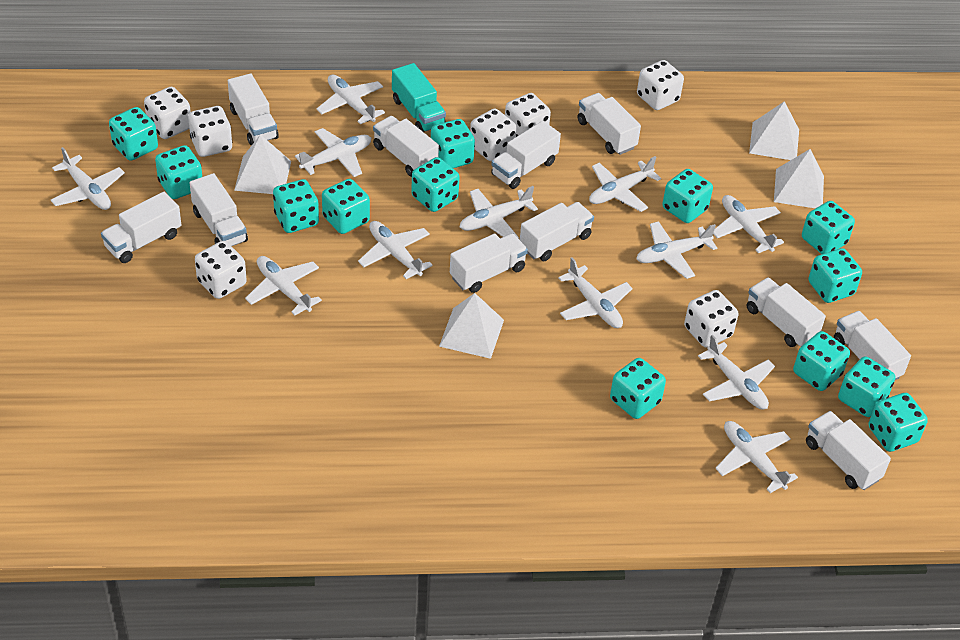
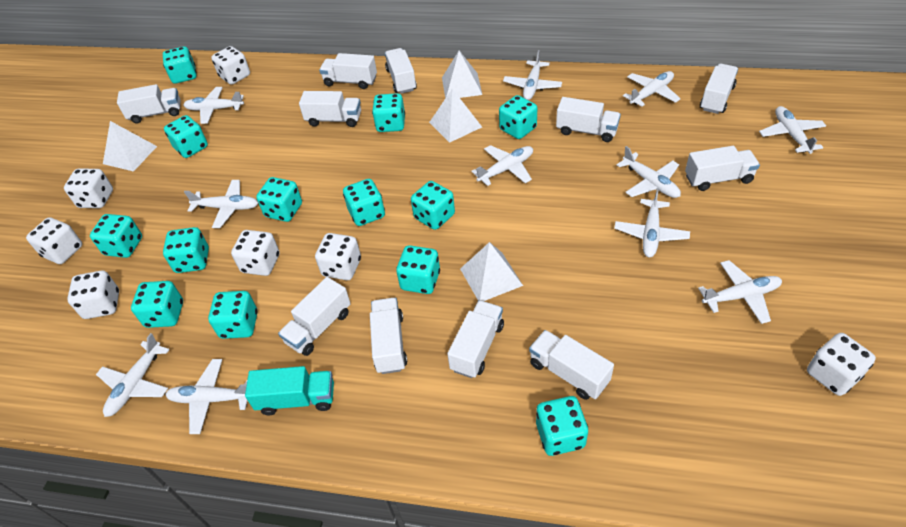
white plane: [50,147,125,210] [245,256,322,316] [295,128,371,177] [317,74,385,124] [358,221,433,279] [460,186,538,239] [558,257,633,328] [589,156,661,212] [636,221,717,279] [698,335,775,409] [713,195,784,253] [715,421,798,493] = 12 -> [96,333,170,417] [165,359,248,434] [184,87,244,124] [184,180,258,228] [471,145,533,186] [503,50,562,100] [614,188,690,257] [616,146,681,198] [623,71,681,106] [698,260,782,324] [759,106,826,154] = 11

